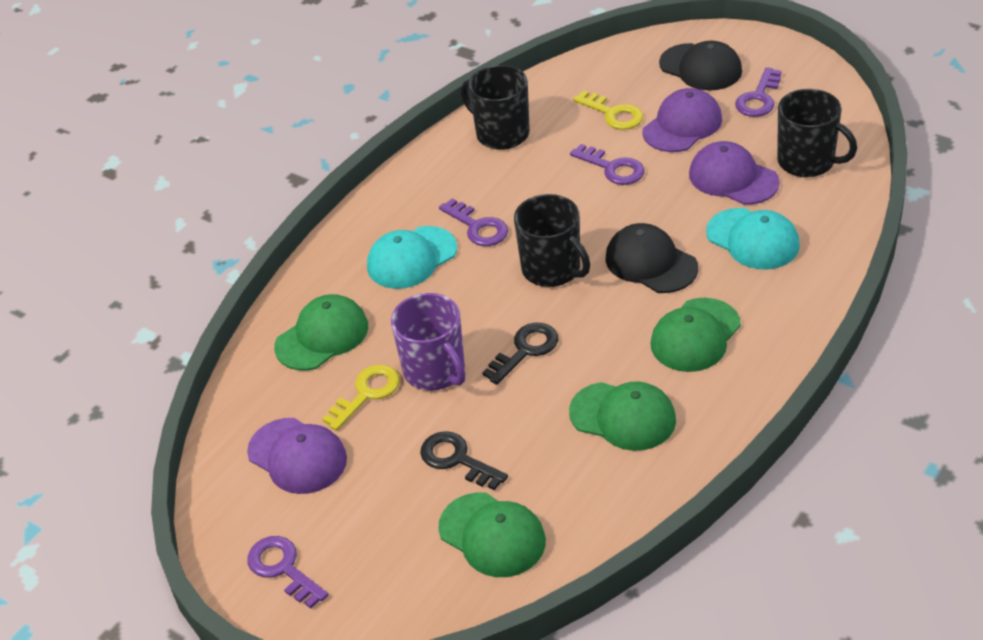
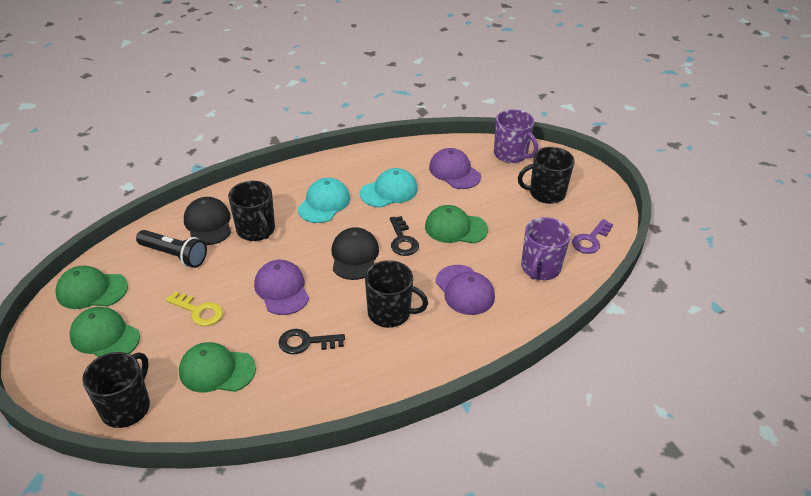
black flashlight: none = 0 -> [136,230,207,268] = 1
black mug: [461,65,530,150] [514,194,590,287] [777,89,857,177] = 3 -> [82,352,150,428] [228,181,275,241] [365,260,428,328] [518,147,575,204] = 4
purple key: [247,536,328,609] [439,198,508,246] [570,144,644,185] [735,67,782,117] = 4 -> [572,219,613,254] = 1
purple mug: [391,293,465,391] = 1 -> [494,109,538,163] [521,217,571,280] = 2
yellow key: [322,365,400,431] [573,90,643,130] = 2 -> [166,291,223,326] = 1

